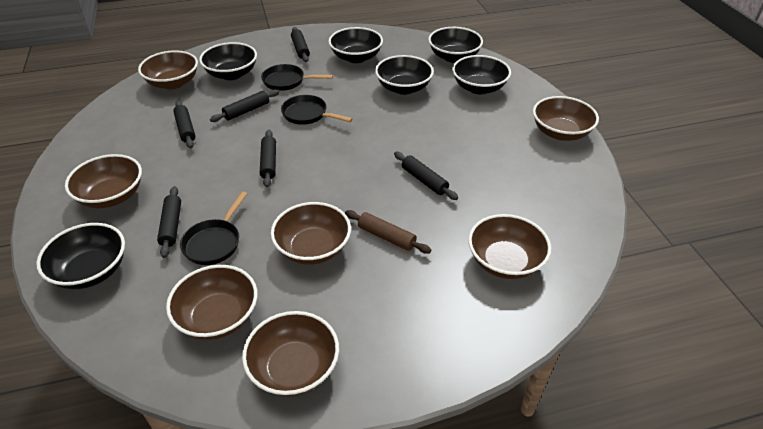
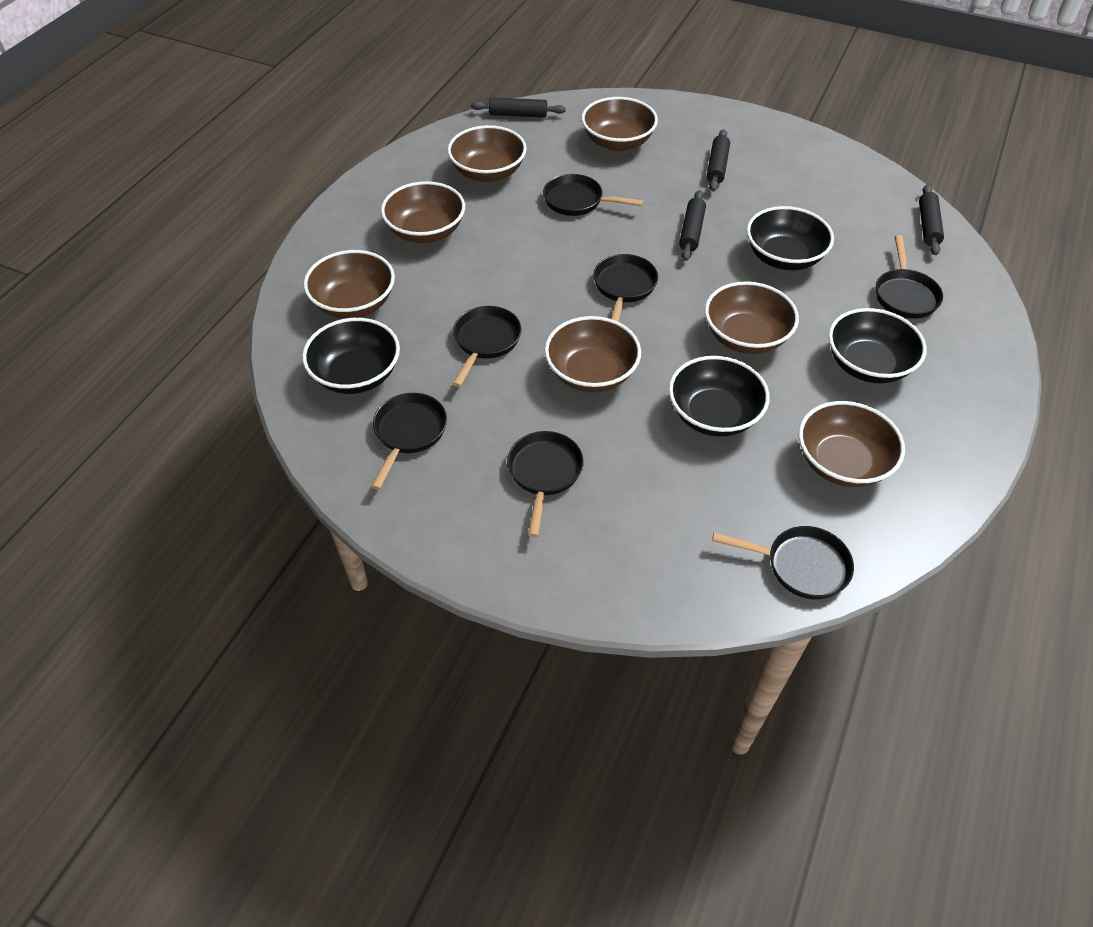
black bowl: [36,223,125,289] [199,42,257,80] [329,27,383,63] [375,55,434,95] [428,27,483,63] [452,55,511,95] = 6 -> [302,318,400,394] [669,356,770,437] [747,206,834,270] [828,308,927,383] = 4
black pan: [180,192,247,265] [261,64,333,91] [281,95,352,125] = 3 -> [371,393,447,490] [453,306,521,387] [507,431,584,537] [543,174,644,216] [593,254,658,322] [712,526,854,600] [876,235,943,319] = 7
black rolling pin: [157,186,181,258] [173,101,195,148] [210,89,280,122] [260,130,276,187] [291,27,310,62] [394,152,458,200] = 6 -> [471,97,566,117] [679,190,706,261] [707,129,730,191] [919,184,944,255] = 4
brown rolling pin: [345,210,431,254] = 1 -> none = 0

